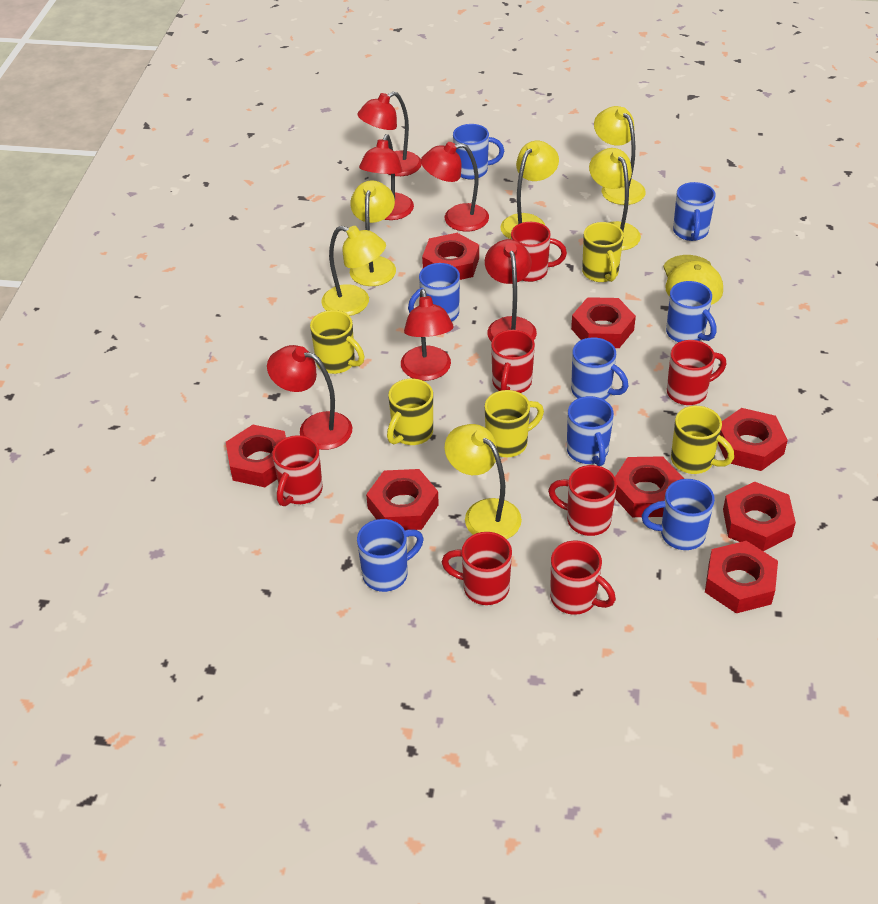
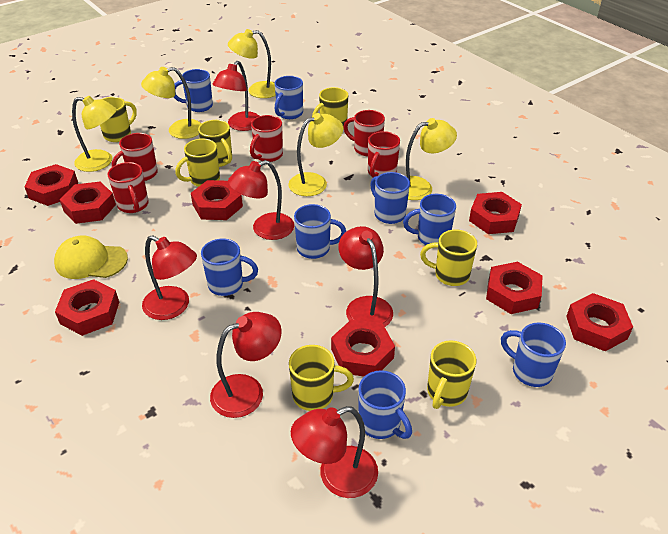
red mug: [272,435,323,506] [442,532,512,605] [491,330,535,393] [511,222,567,282] [548,465,617,536] [550,540,616,615] [667,340,726,405] = 7 -> [107,162,149,213] [112,133,158,181] [250,115,283,162] [343,110,385,156] [368,131,400,178] = 5
yellow lamp: [321,226,386,316] [350,180,396,286] [445,424,522,539] [500,141,559,239] [589,148,641,251] [594,106,646,205] = 6 -> [72,96,117,172] [141,67,202,139] [228,29,276,98] [288,113,343,196] [406,118,457,200] = 5
yellow mug: [310,310,365,374] [387,379,433,445] [485,390,544,457] [582,222,624,282] [671,406,734,474] = 5 -> [100,97,137,142] [175,139,220,187] [198,120,232,167] [289,345,354,411] [312,87,348,129] [420,229,477,286] [427,341,476,409] = 7

